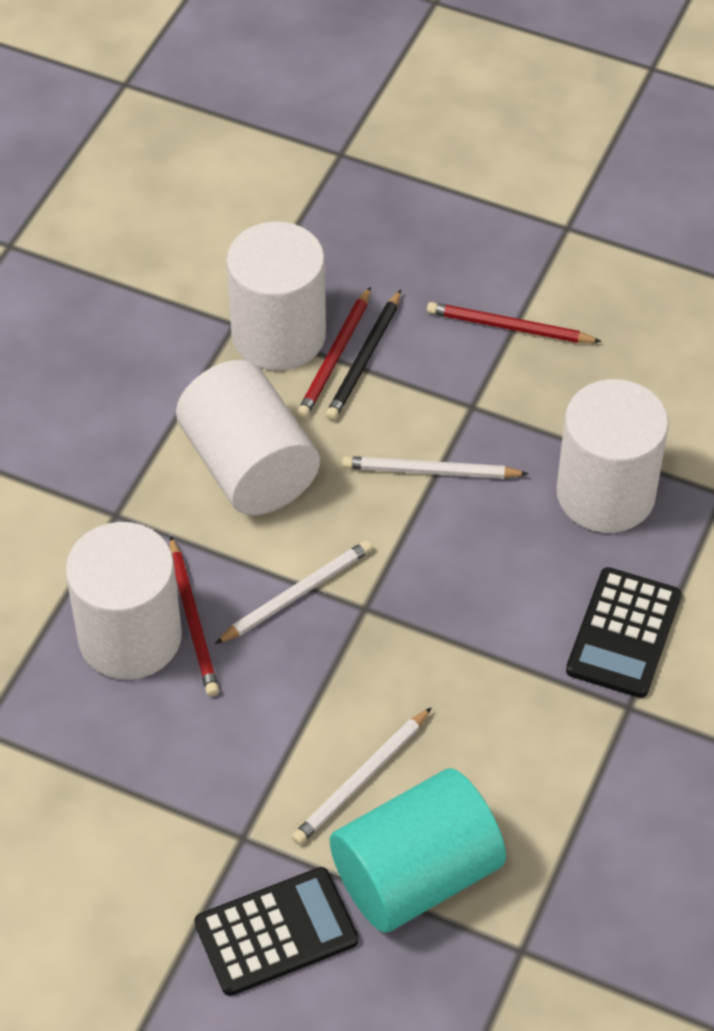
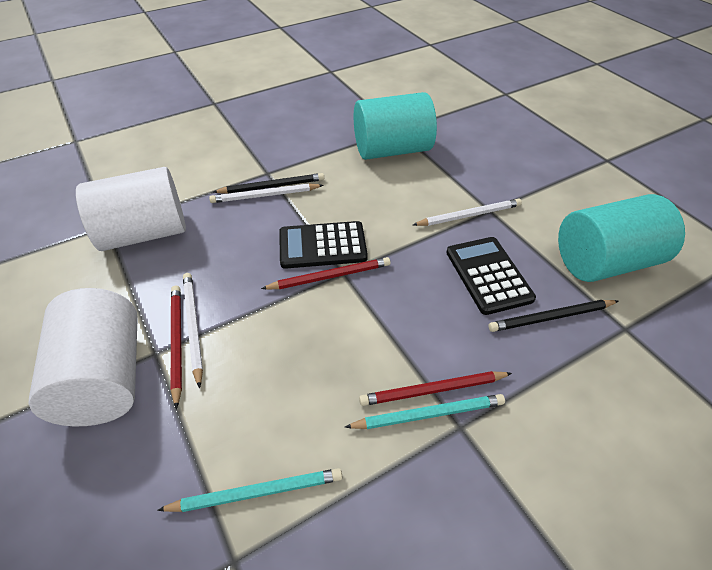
black pencil: [326,290,401,420] = 1 -> [213,173,324,194] [489,300,619,332] = 2
turquoise cylinder: [330,768,506,933] = 1 -> [354,92,437,160] [558,194,685,282] = 2
turquoise pencil: none = 0 -> [157,468,342,512] [345,394,505,429] = 2
white cylinder: [65,522,182,680] [176,360,320,515] [226,221,326,370] [557,379,669,533] = 4 -> [29,288,138,426] [76,167,186,251] = 2

